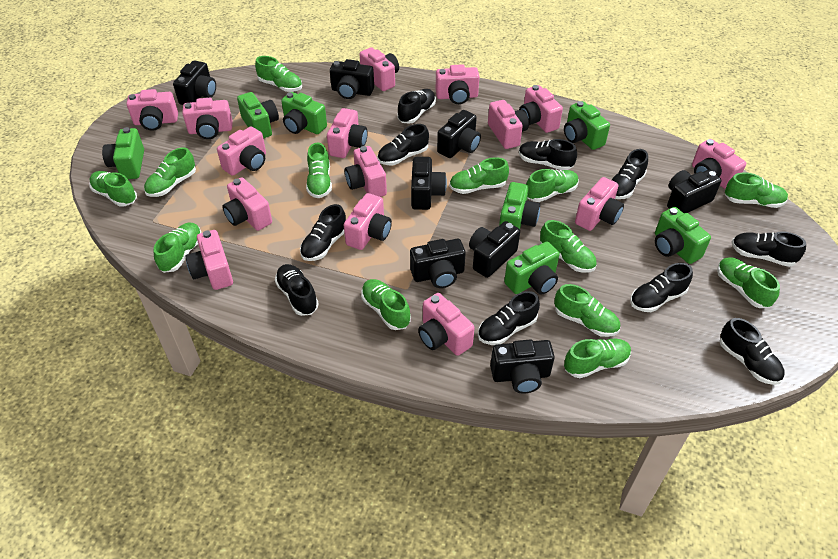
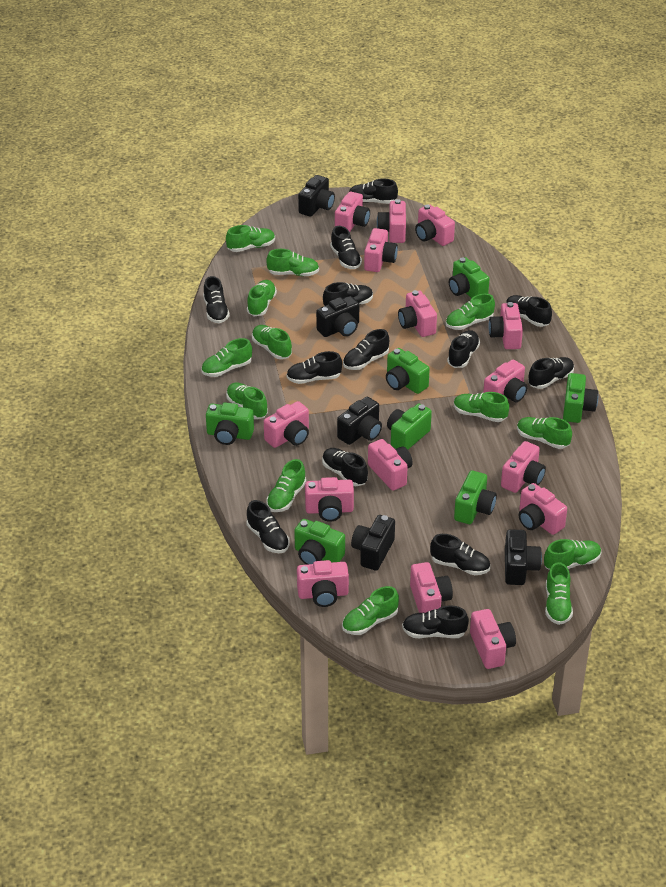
black camera: [173,60,216,105] [330,59,374,99] [410,239,466,288] [411,157,447,210] [437,110,481,158] [469,221,520,278] [490,340,555,394] [667,170,722,213] = 8 -> [298,175,335,217] [316,296,359,337] [337,397,382,445] [351,515,395,571] [505,529,542,585] = 5
black shoe: [275,264,319,316] [300,204,346,261] [377,124,429,165] [397,89,436,124] [478,291,540,345] [519,139,577,170] [612,149,648,199] [630,263,693,312] [719,318,785,385] [731,231,806,267] = 10 -> [203,276,230,323] [246,500,290,553] [286,351,342,384] [322,448,368,486] [323,282,373,306] [330,226,362,269] [343,329,389,370] [349,178,398,204] [402,605,469,638] [430,534,490,575] [447,330,480,368] [506,295,552,327] [528,357,574,389] = 13

